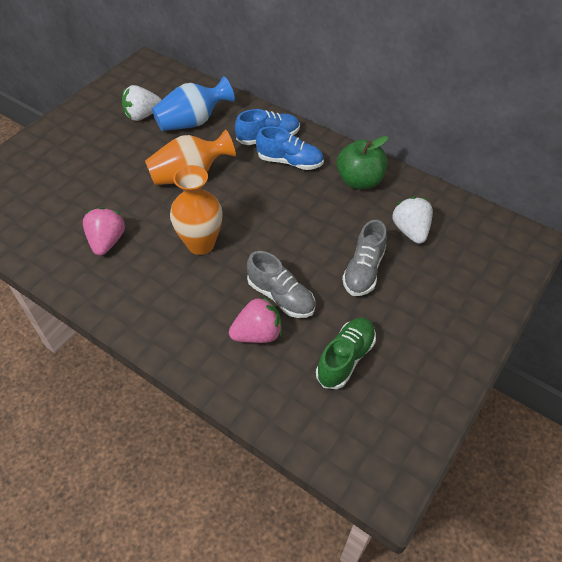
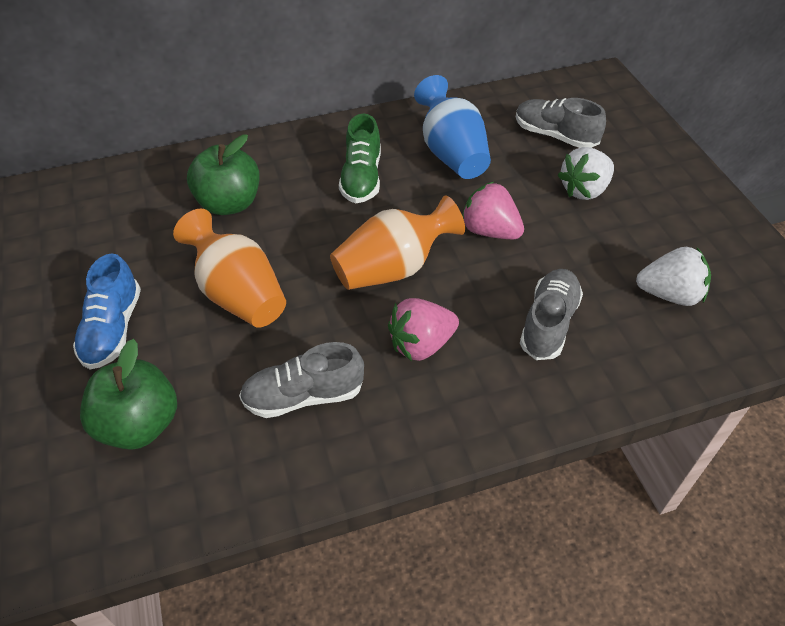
blue shoe: [235,109,300,145] [256,126,324,170] = 2 -> [73,253,141,370] = 1
green apple: [337,136,388,189] = 1 -> [80,339,177,450] [187,134,260,215] = 2
grey shoe: [247,251,315,318] [342,220,387,296] = 2 -> [239,342,364,418] [516,98,606,148] [520,269,583,360] = 3

